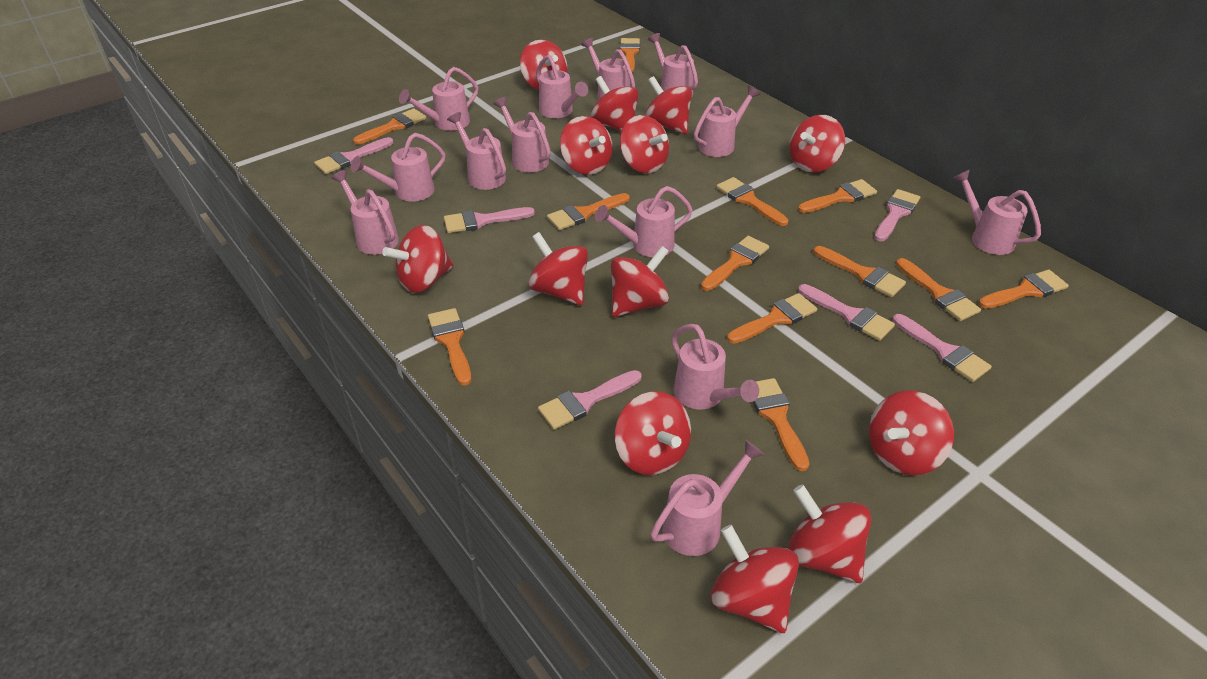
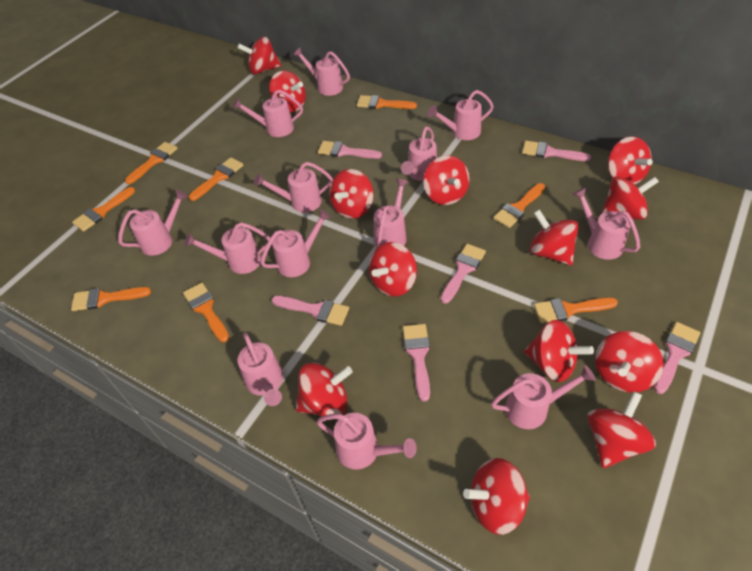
orange brush: [353,108,426,145] [428,308,472,386] [547,193,630,230] [620,38,640,73] [701,236,769,291] [716,177,789,226] [727,293,817,344] [753,378,809,471] [798,179,877,213] [813,246,906,297] [896,258,981,321] [979,270,1069,309] = 12 -> [71,287,151,311] [72,187,135,232] [125,142,178,184] [183,283,229,342] [189,157,244,201] [357,95,417,109] [493,183,545,228] [534,297,618,323] = 8

